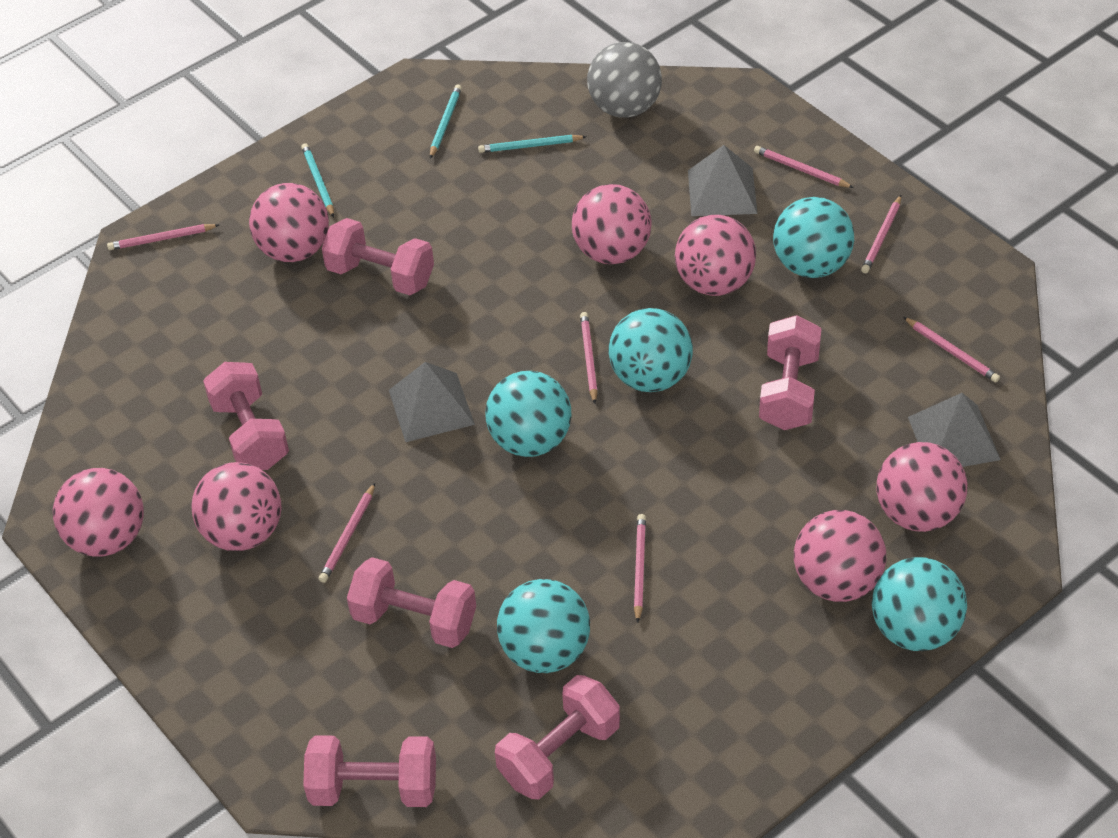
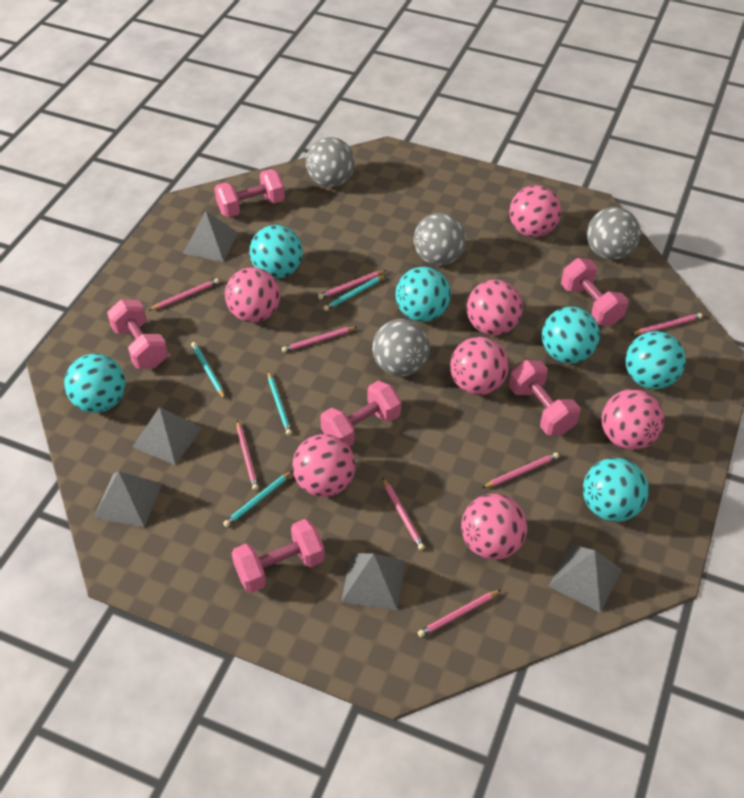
grey ball: [587,42,662,118] = 1 -> [306,137,355,187] [372,319,430,377] [414,213,466,266] [587,207,640,260] = 4
grey pyramid: [389,362,475,442] [688,145,758,216] [908,393,1001,467] = 3 -> [94,471,162,527] [133,407,202,465] [183,211,238,262] [341,553,405,610] [548,544,622,613] = 5
pink pencil: [107,224,219,250] [319,483,375,583] [580,312,598,404] [634,514,646,623] [754,146,854,188] [861,195,901,273] [903,317,1000,382] = 7 -> [148,278,219,311] [237,420,259,490] [282,327,357,352] [318,270,386,300] [383,478,425,550] [418,590,501,637] [482,452,559,488] [630,313,702,335] = 8
turquoise ball: [485,371,572,457] [497,579,590,673] [609,308,693,392] [773,197,854,278] [872,557,967,651] = 5 -> [64,354,126,413] [249,225,303,279] [396,267,451,322] [542,307,600,363] [583,458,649,522] [626,331,686,389] = 6
turquoise pencil: [301,143,334,217] [430,84,462,159] [478,135,587,153] = 3 -> [191,342,225,399] [223,471,293,527] [268,371,292,435] [323,275,386,311] = 4

